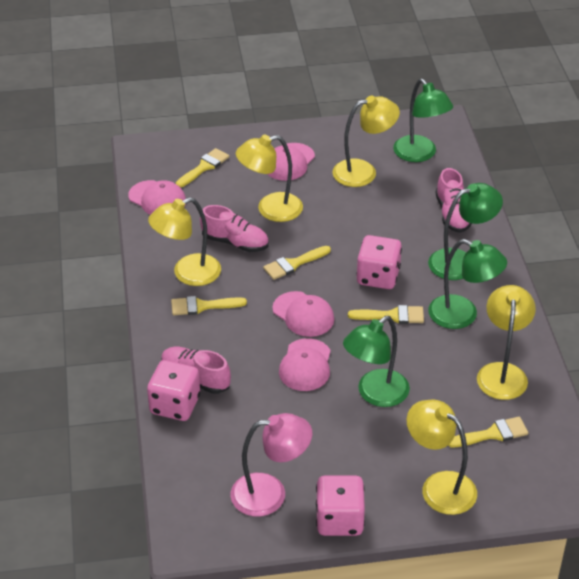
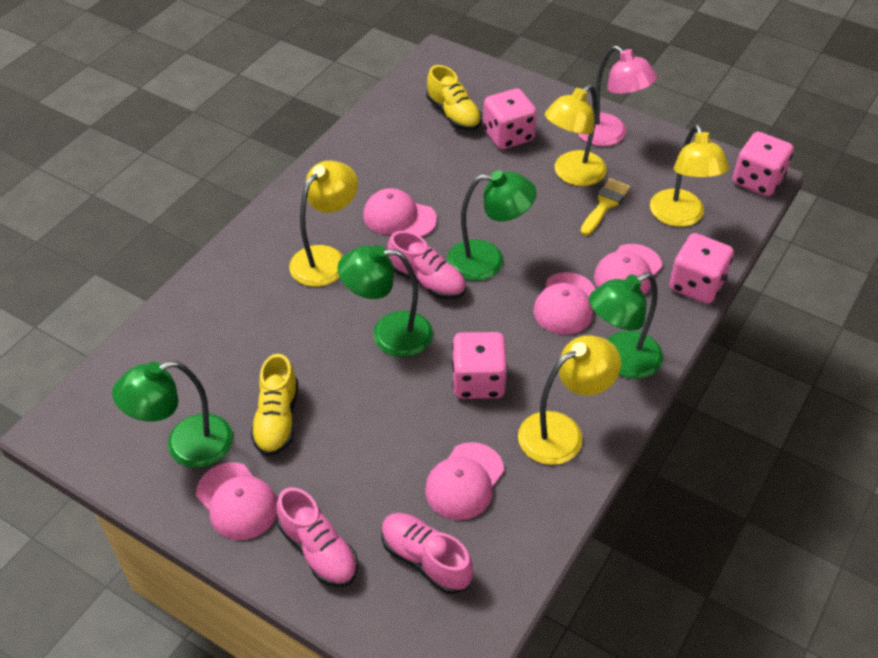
pink cap: [128,180,186,215] [267,143,315,181] [272,291,334,337] [279,338,331,391] = 4 -> [196,462,277,540] [363,188,437,237] [425,442,504,520] [533,272,595,335] [594,244,662,295] = 5
pink dice: [147,360,200,421] [316,476,365,536] [356,235,402,289] = 3 -> [452,332,508,399] [483,88,537,149] [669,233,734,304] [732,132,794,196] = 4
yellow brush: [171,296,247,315] [176,148,229,188] [263,246,331,280] [348,305,424,324] [448,417,528,447] = 5 -> [581,178,630,236] = 1
yellow lamp: [148,198,221,286] [236,135,303,222] [332,96,400,187] [407,400,477,515] [477,285,536,400] = 5 -> [289,160,358,287] [518,335,621,465] [545,84,607,186] [650,124,730,227] = 4
yellow shoe: none = 0 -> [251,354,298,456] [426,65,482,131] = 2

